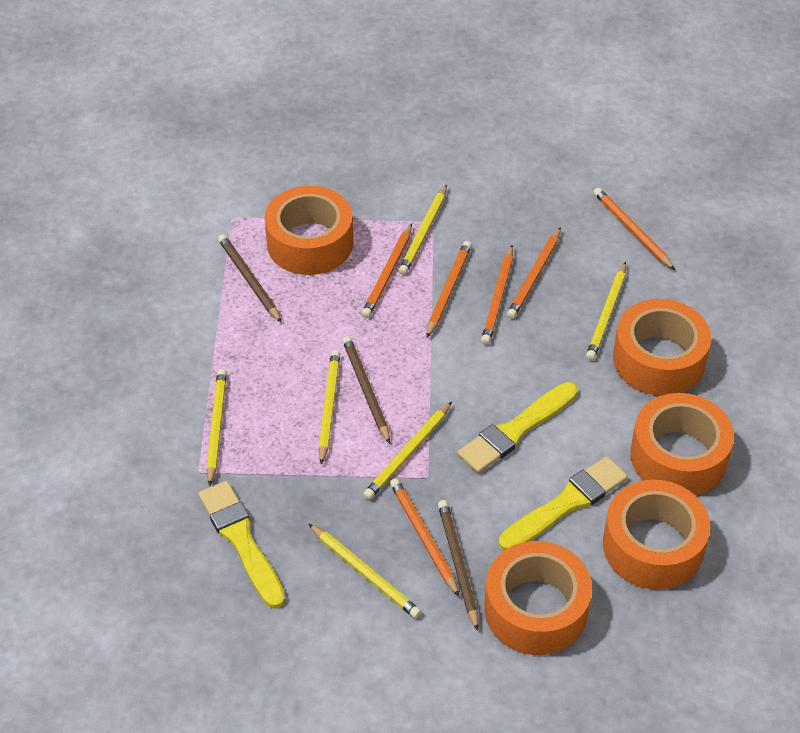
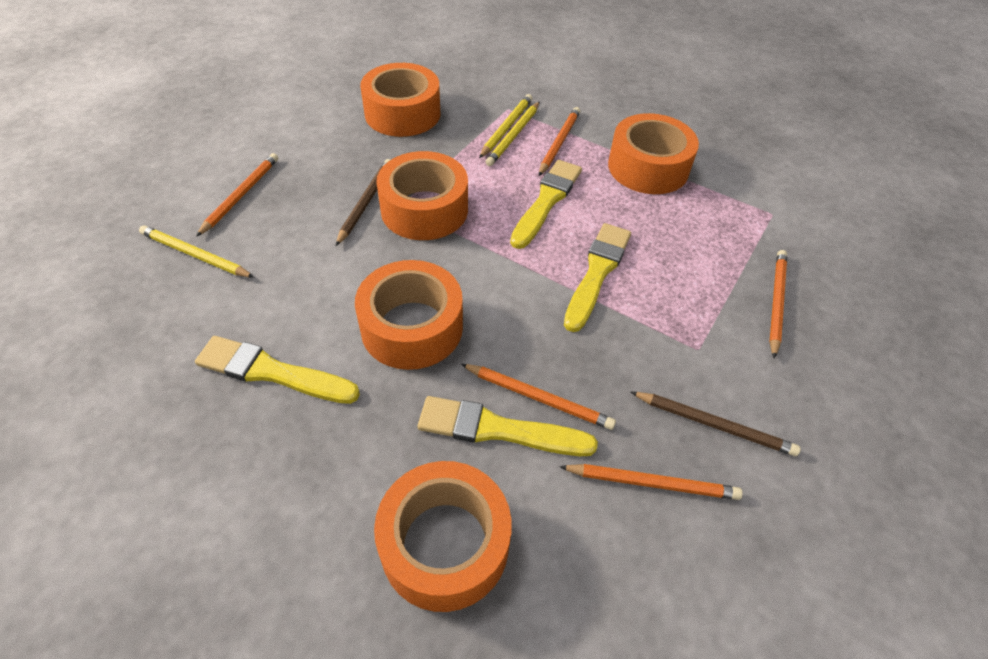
brown pencil: [218,234,282,323] [342,336,390,444] [438,500,478,631] = 3 -> [336,159,390,246] [631,392,801,456] = 2
orange pencil: [362,224,412,318] [390,478,459,596] [426,241,472,338] [481,245,513,345] [507,227,561,319] [593,188,675,270] = 6 -> [196,153,278,237] [461,364,616,430] [539,107,580,176] [559,464,743,500] [769,250,787,359] = 5
yellow brush: [198,481,285,609] [457,382,578,473] [499,456,628,551] = 3 -> [195,336,360,404] [418,396,598,456] [510,160,582,249] [564,223,631,332] = 4
yellow pencil: [206,369,227,486] [309,524,421,618] [318,350,340,465] [363,402,452,500] [399,185,447,275] [586,262,626,360] = 6 -> [139,225,255,278] [479,94,533,158] [486,102,539,166] = 3

